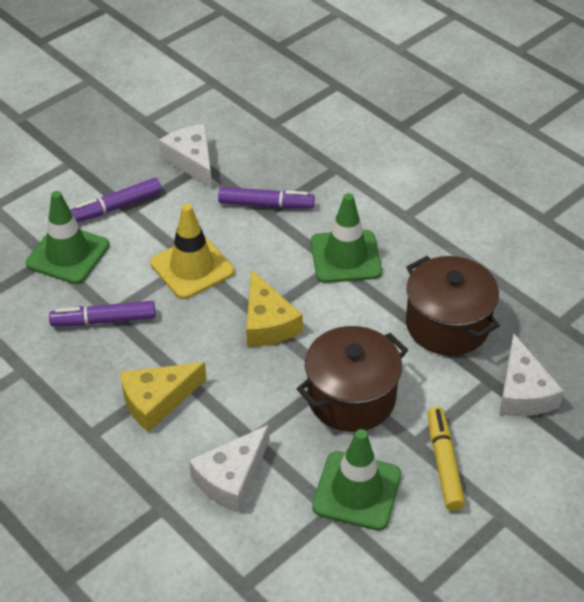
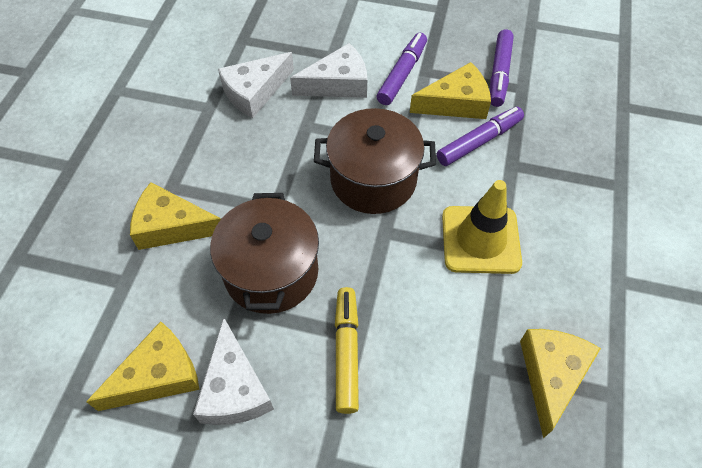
green traffic cone: [26,191,109,284] [311,193,382,283] [312,429,401,531] = 3 -> none = 0
yellow cheese: [120,362,207,432] [246,269,303,347] = 2 -> [86,321,200,411] [130,182,221,250] [410,62,491,119] [520,329,601,438] = 4

